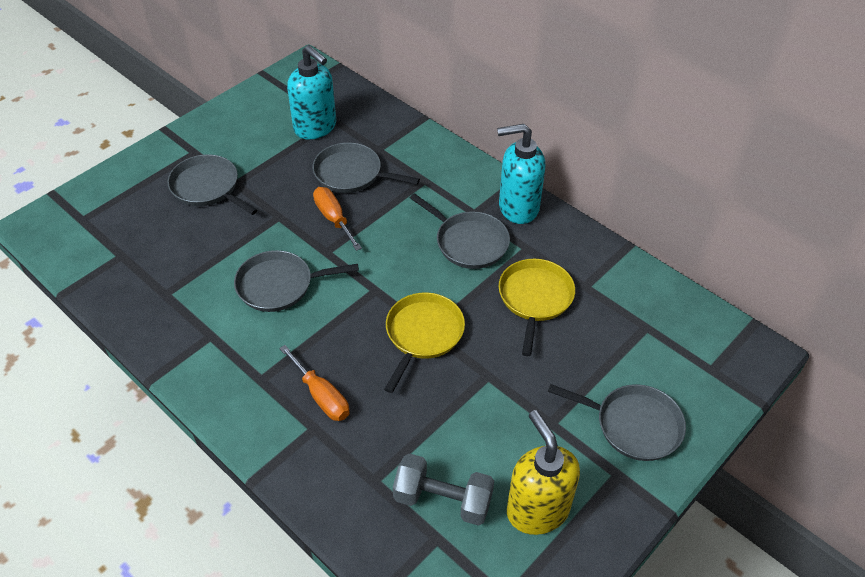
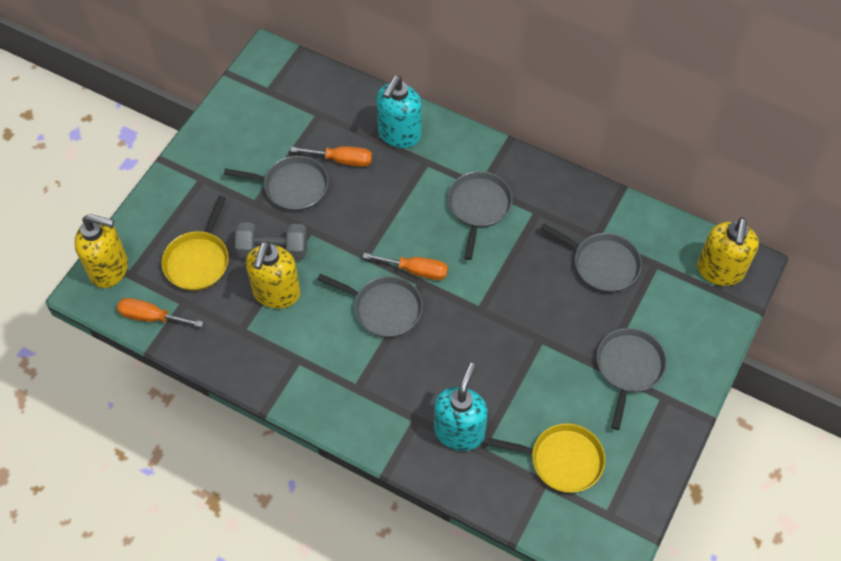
orange screwdriver: [279,345,349,421] [313,187,362,251] = 2 -> [117,298,203,327] [291,146,372,167] [363,253,448,280] = 3
yellow soap dispenser: [507,410,580,535] = 1 -> [74,214,128,288] [246,241,301,309] [697,217,759,286] = 3

